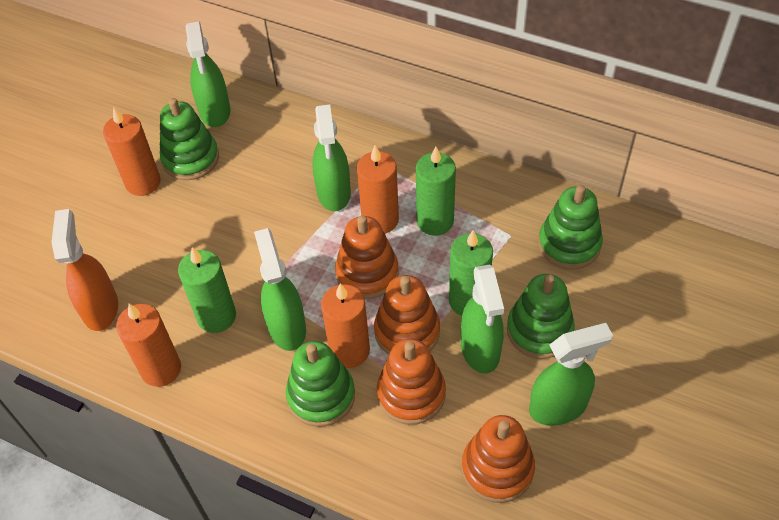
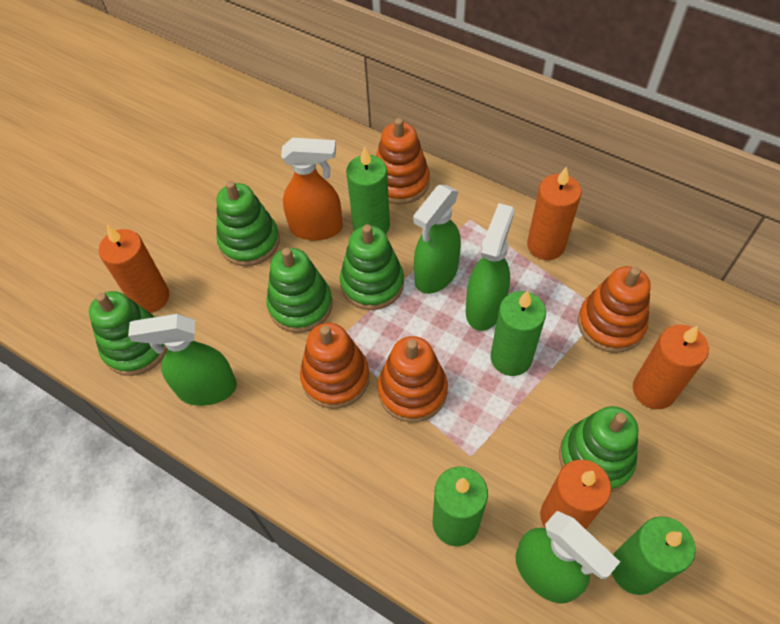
green candle: [178,247,236,333] [416,146,456,236] [449,230,493,316] = 3 -> [346,146,390,234] [433,466,488,546] [491,290,546,376] [612,516,696,595] = 4
green spray bottle: [186,22,231,127] [254,228,306,351] [312,104,351,211] [461,264,504,373] [529,323,613,426] = 5 -> [128,314,237,406] [413,185,461,294] [466,203,515,331] [515,511,620,603] = 4
green stacking toy: [160,98,219,180] [286,341,355,427] [507,274,575,359] [539,185,603,269] = 4 -> [89,291,167,376] [216,181,280,266] [267,248,332,333] [340,225,404,310] [559,406,638,492] = 5

